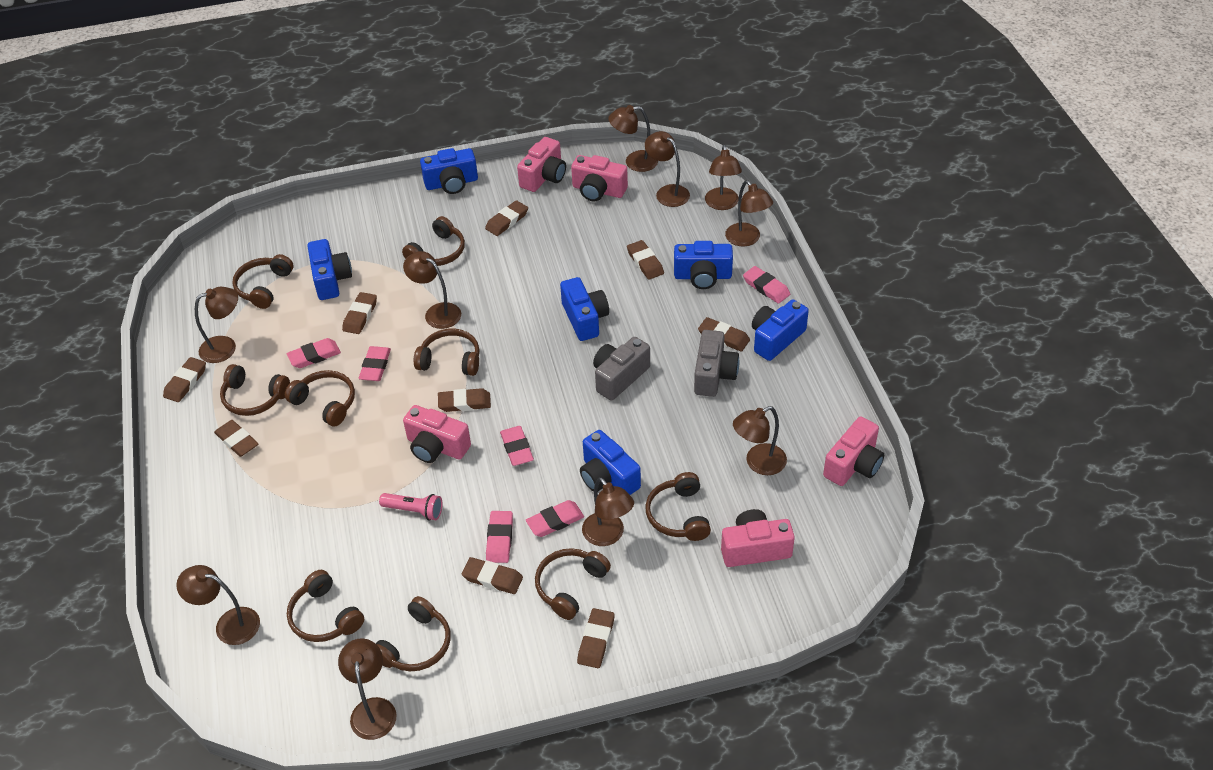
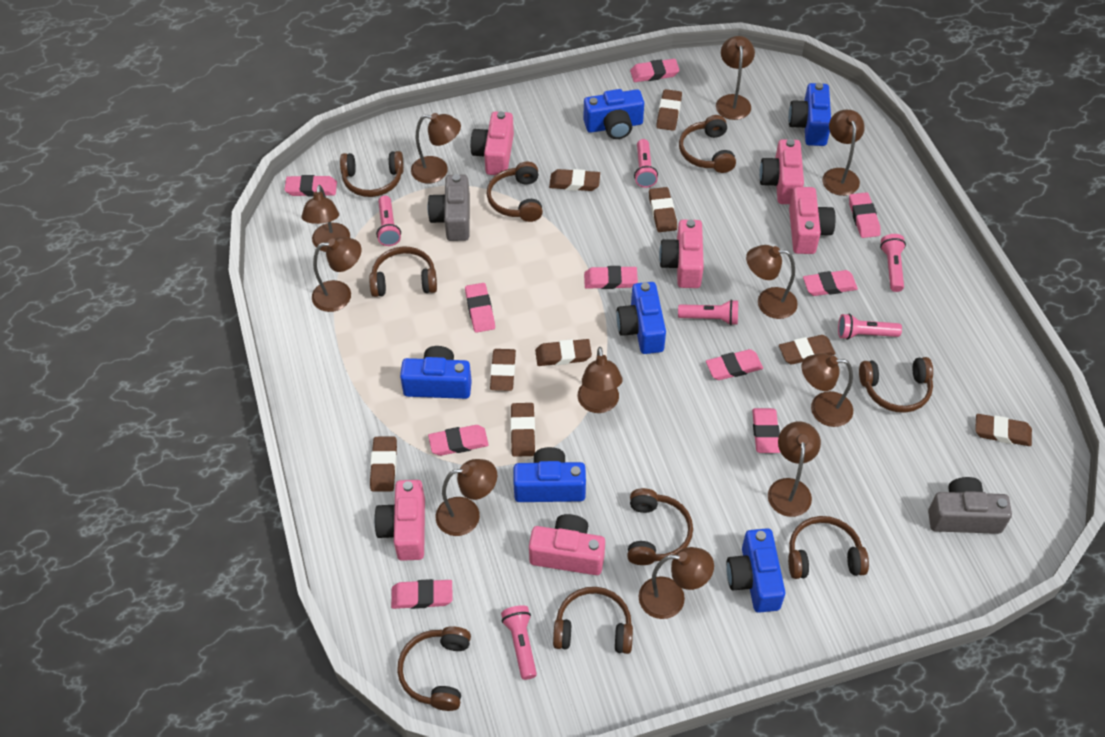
brown lamp: [176,565,260,645] [195,287,238,363] [338,639,397,740] [403,251,461,329] [582,477,634,546] [608,105,658,172] [645,131,690,207] [705,145,742,210] [725,180,773,247] [733,406,787,475] = 10 -> [301,185,350,252] [312,237,361,312] [411,113,461,183] [436,459,497,536] [578,347,623,413] [638,547,714,619] [716,36,755,120] [746,245,798,319] [768,421,821,517] [802,353,853,427] [822,110,865,196] = 11
pink camera: [403,405,471,463] [517,137,566,192] [571,155,628,201] [721,509,795,567] [823,417,884,486] = 5 -> [374,480,425,561] [470,111,514,175] [529,514,605,575] [659,220,704,288] [759,139,804,204] [789,187,836,254] = 6
pink eraser: [287,338,341,368] [359,346,391,381] [486,511,513,563] [500,426,534,466] [526,500,584,537] [743,266,790,304] = 6 -> [284,175,337,197] [391,579,452,609] [428,425,489,456] [465,283,495,333] [584,266,638,289] [630,59,680,82] [706,349,763,380] [752,408,780,453] [803,270,858,296] [849,192,880,238] = 10
pink flashlight: [379,493,442,520] = 1 -> [376,195,401,246] [501,605,537,680] [634,139,658,188] [678,299,738,325] [838,314,902,340] [880,234,906,292] = 6

